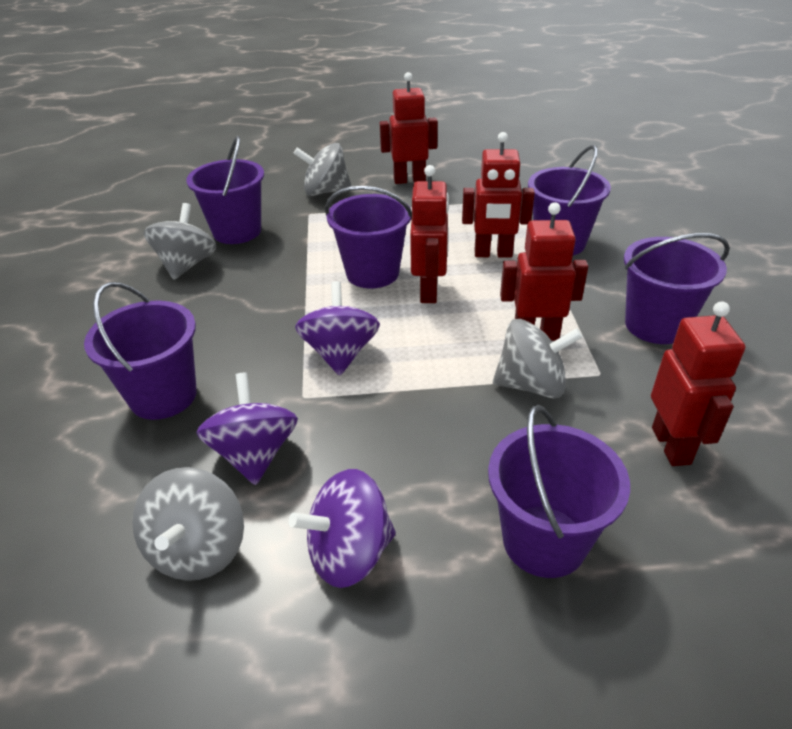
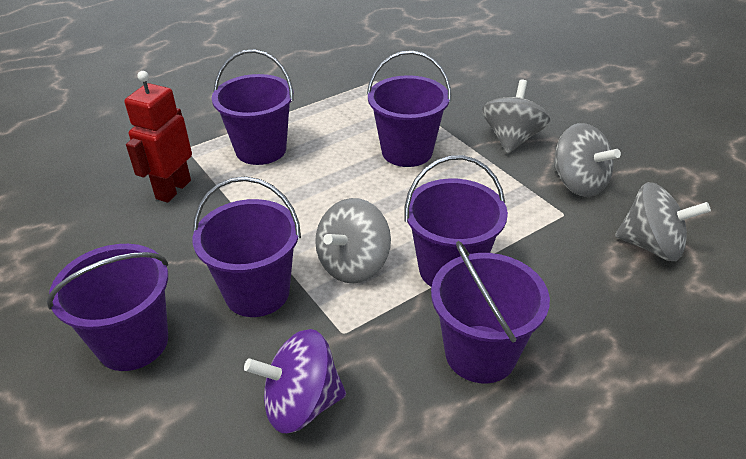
purple spinning top: [196,373,298,485] [289,469,396,588] [295,281,380,376] = 3 -> [244,329,346,433] = 1
red robot: [379,72,438,184] [410,165,449,303] [462,132,535,258] [500,202,588,341] [651,301,745,466] = 5 -> [124,71,192,203] = 1

